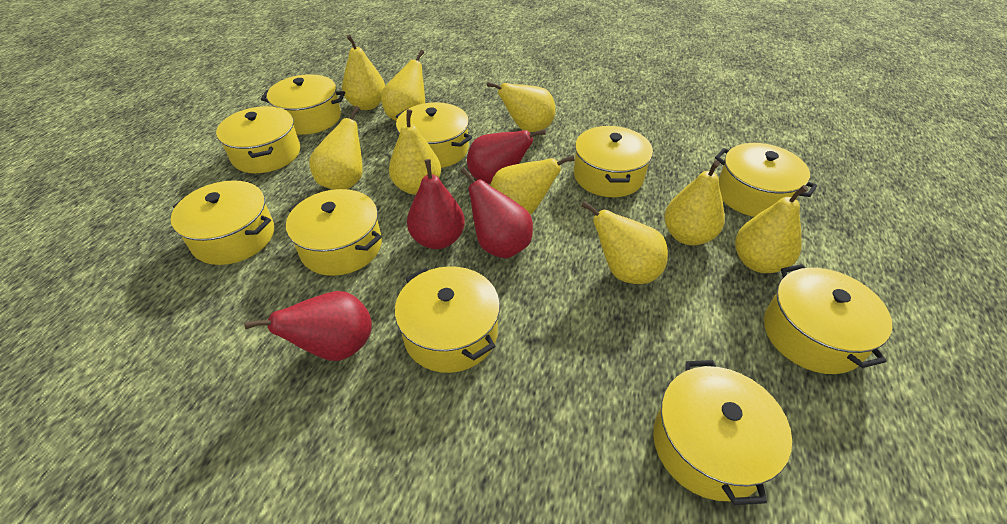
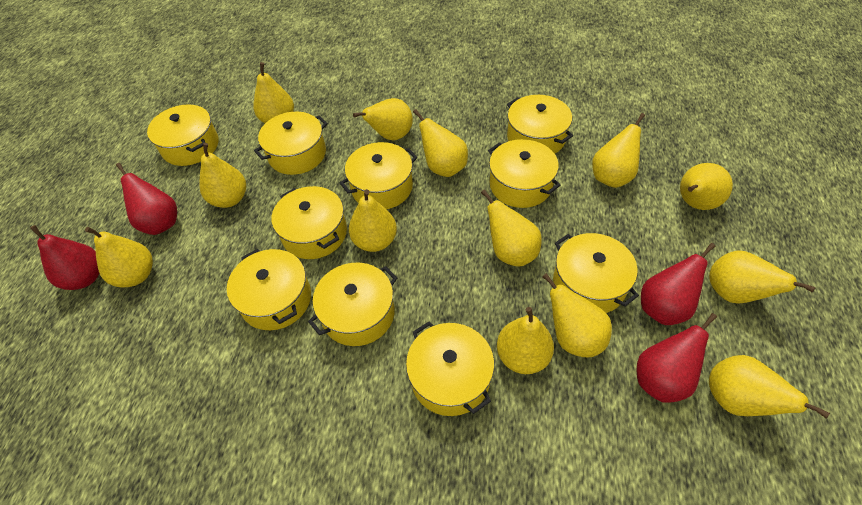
yellow pear: [309,106,363,190] [342,35,385,110] [381,50,425,121] [389,109,441,195] [487,82,556,132] [490,155,575,215] [581,201,668,284] [664,160,725,245] [735,185,808,273] = 9 -> [85,227,153,287] [199,143,246,208] [253,62,294,123] [349,189,397,252] [353,98,413,140] [413,109,468,177] [481,189,541,267] [497,307,554,374] [542,273,612,357] [592,113,645,188] [680,163,733,210] [709,250,816,304] [709,355,830,419] = 13

